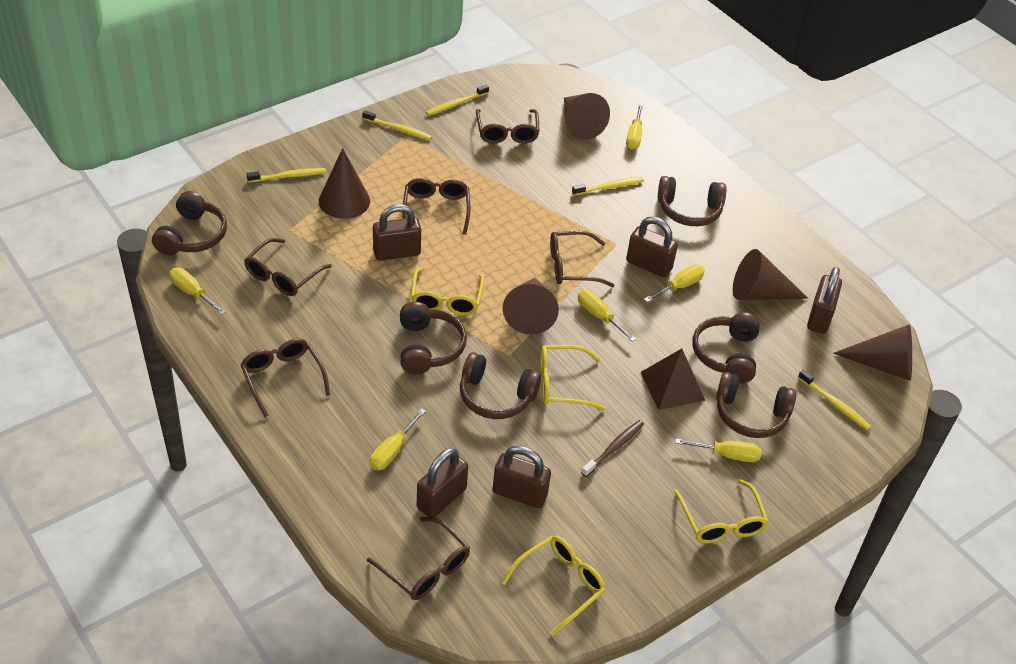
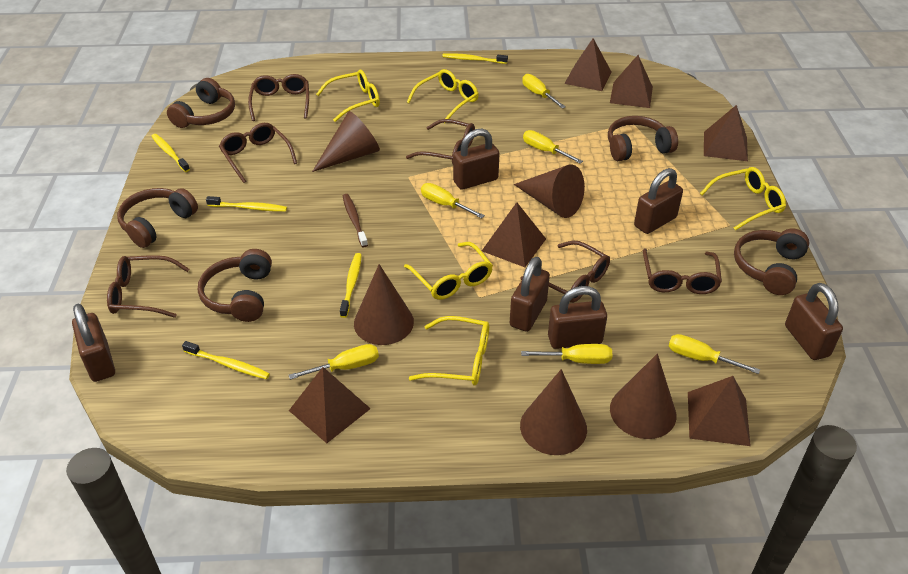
brown headphones: [152,191,227,255] [400,302,467,374] [460,352,541,419] [658,176,726,226] [692,312,760,383] [716,372,797,438] = 6 -> [117,188,198,248] [167,78,235,128] [198,249,272,322] [608,116,678,161] [734,229,809,295] = 5
brown padlock: [373,204,421,261] [417,448,468,517] [492,445,551,508] [626,217,678,278] [807,267,842,334] = 5 -> [72,304,115,382] [453,129,500,190] [510,257,550,332] [548,286,607,349] [634,168,683,234] [785,283,843,360] = 6
brown pyramid: [641,349,705,410] = 1 -> [289,367,371,443] [482,202,546,267] [564,38,611,91] [610,55,653,108] [688,376,751,446] [704,105,748,161] = 6
yellow glasses: [411,267,485,316] [502,535,606,636] [540,345,606,411] [674,479,769,544] = 4 -> [316,70,380,122] [404,242,493,300] [407,69,479,124] [409,316,489,386] [700,167,786,231] = 5

